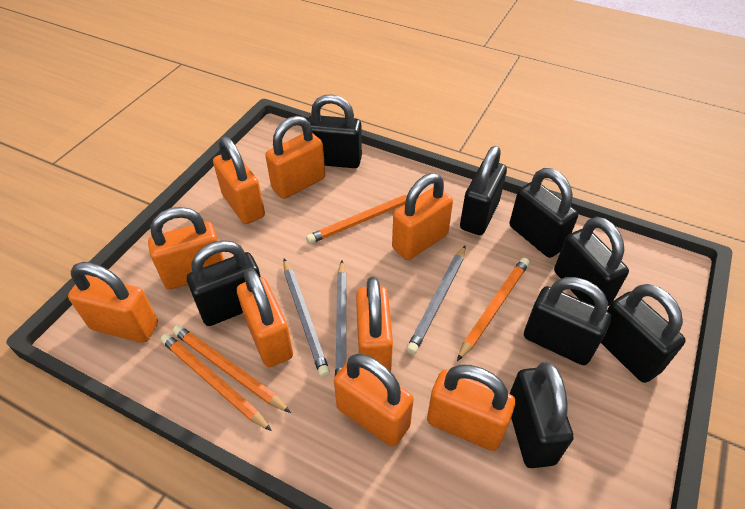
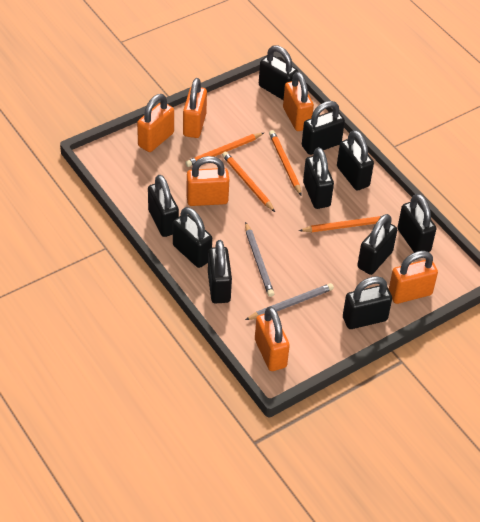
black padlock: [187,240,261,326] [308,94,362,168] [460,146,507,235] [509,168,578,258] [509,362,573,468] [524,277,611,365] [554,217,629,306] [601,284,686,383] = 8 -> [148,175,179,237] [173,207,212,268] [208,240,232,303] [259,45,298,100] [302,101,345,155] [303,147,334,209] [337,130,374,190] [343,276,392,329] [357,214,397,275] [398,194,436,253] = 10
grey pencil: [283,259,330,377] [335,260,347,376] [406,245,466,354] = 3 -> [245,222,274,297] [245,283,334,320] = 2
orange padlock: [68,262,158,343] [148,207,224,289] [213,137,265,224] [237,268,293,367] [265,116,325,199] [334,353,414,447] [356,277,393,372] [392,173,453,260] [427,365,515,451] = 9 -> [137,94,174,152] [183,78,207,138] [186,156,229,206] [255,307,290,371] [283,72,314,131] [389,251,438,304] = 6

